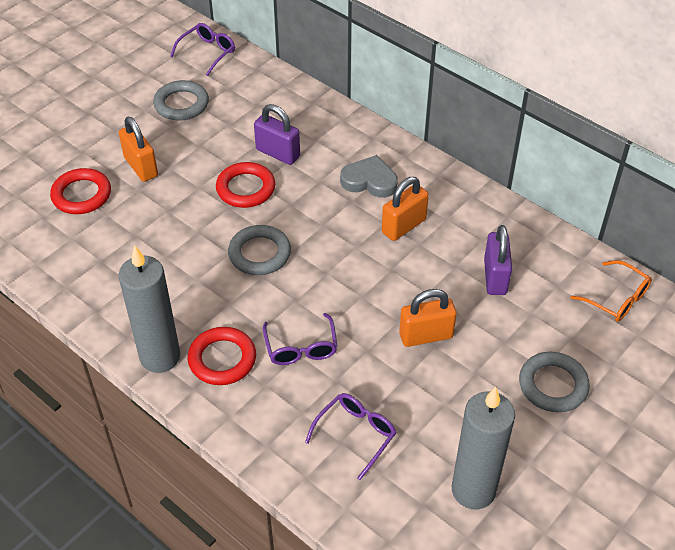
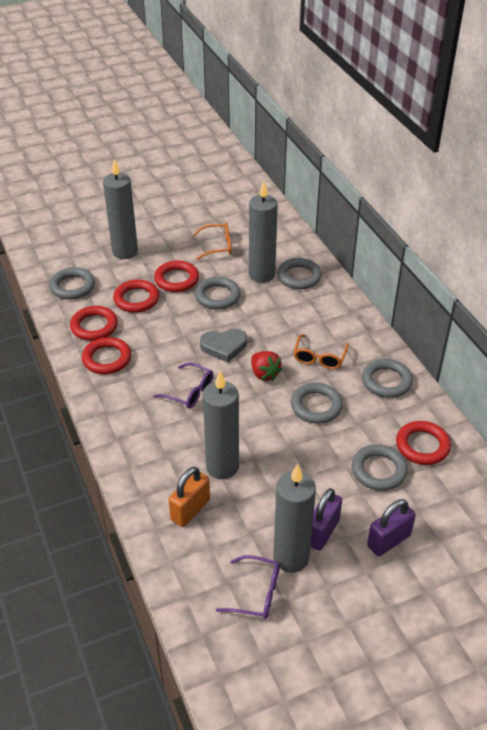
grey candle: [119,245,180,373] [452,387,515,509] = 2 -> [103,159,138,259] [203,371,239,479] [249,181,278,283] [273,464,316,573] = 4
grey ring: [153,80,209,121] [228,225,291,275] [519,352,590,412] = 3 -> [49,267,95,300] [195,277,241,310] [277,258,322,289] [291,383,343,424] [352,444,408,491] [362,359,413,398] = 6
orange glasses: [571,260,652,322] = 1 -> [193,223,232,260] [294,334,349,369] = 2
orange padlock: [119,117,158,182] [382,177,429,241] [399,289,457,347] = 3 -> [168,467,210,527] = 1
purple glasses: [170,23,235,76] [263,313,338,365] [305,393,396,480] = 3 -> [153,363,214,408] [216,555,280,619] = 2
red ring: [50,168,111,214] [188,327,256,385] [216,162,275,208] = 3 -> [70,306,118,341] [82,337,131,374] [113,280,159,313] [154,261,199,292] [396,421,451,465] = 5
red strawberry: none = 0 -> [251,351,282,381] = 1

